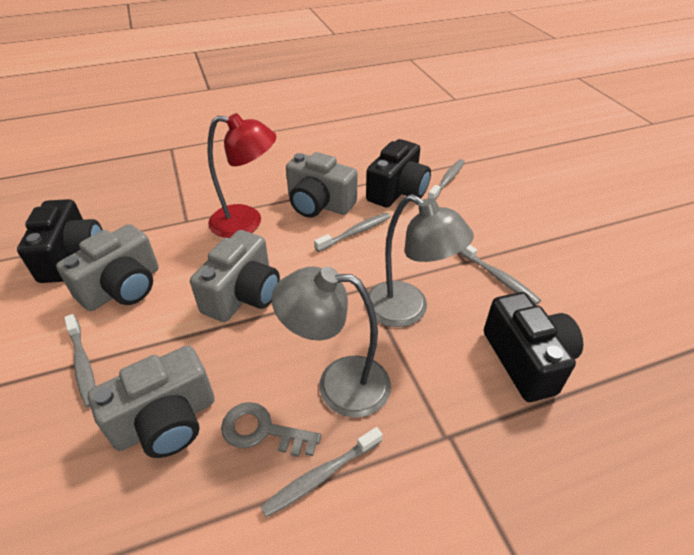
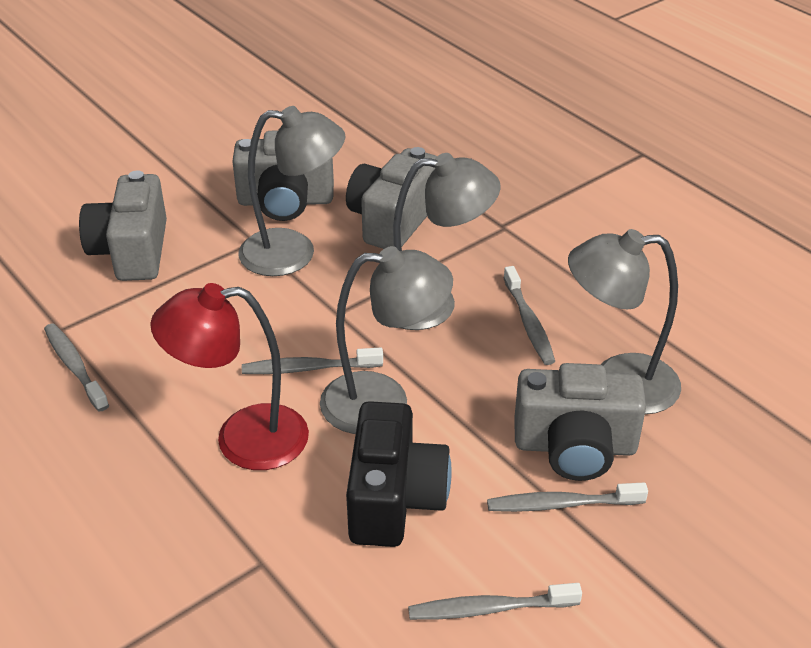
black camera: [17,199,103,283] [366,139,431,208] [484,292,583,402] = 3 -> [346,401,452,547] = 1
grey key: [221,402,321,457] = 1 -> none = 0
grey lamp: [272,267,391,417] [368,194,474,327] = 2 -> [238,106,345,276] [320,246,453,434] [393,153,500,330] [568,229,681,414] = 4

